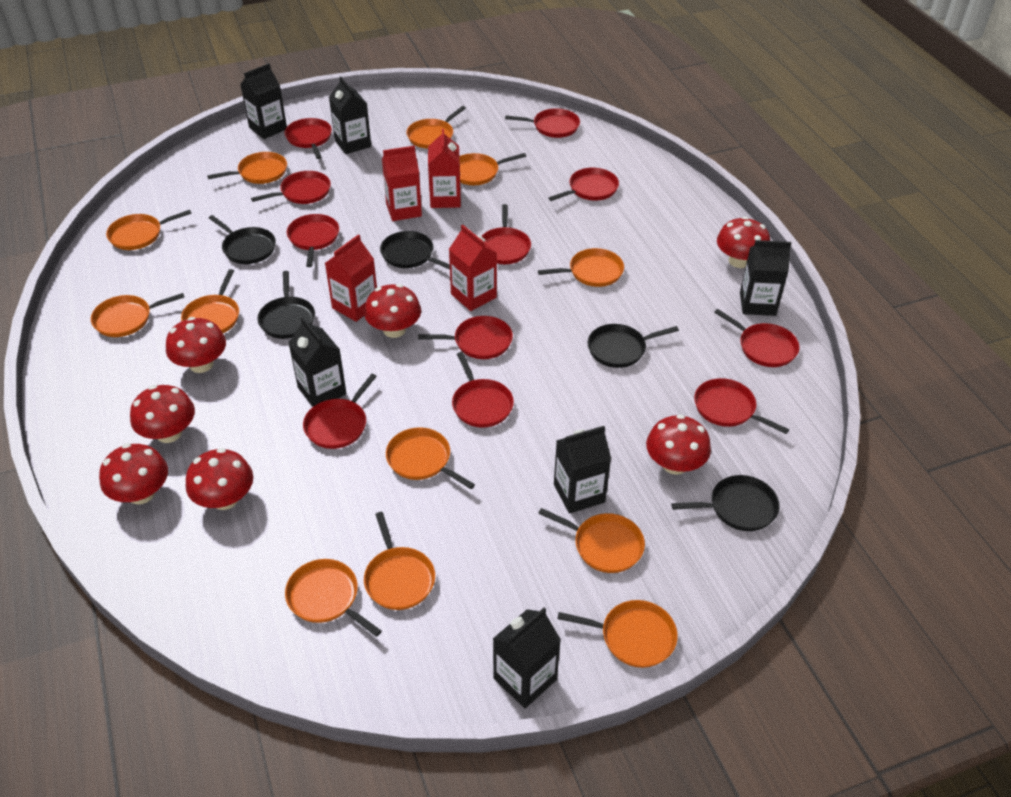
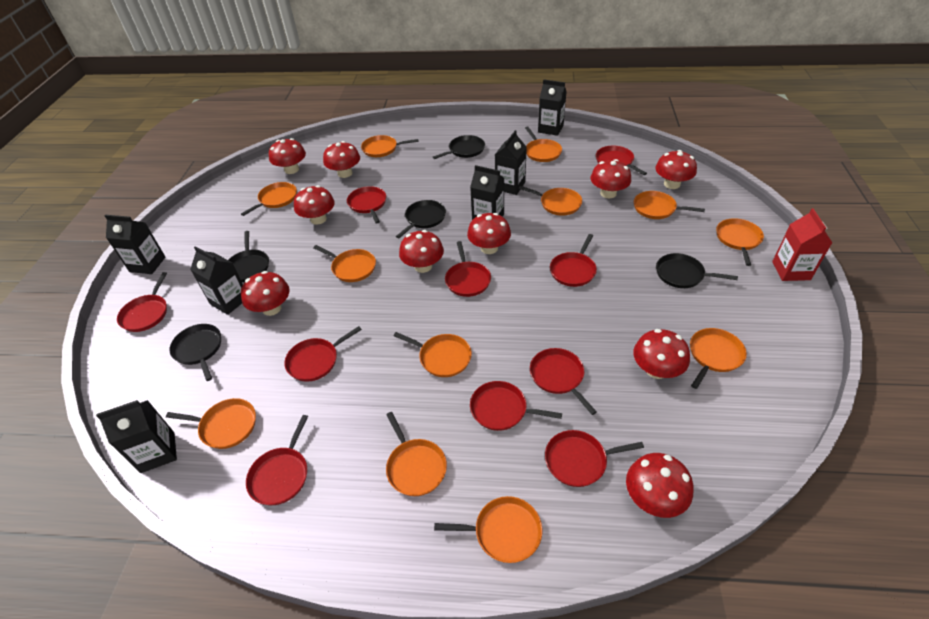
red carton: [325,234,377,322] [382,146,422,221] [428,129,461,208] [449,225,497,311] = 4 -> [772,208,833,281] = 1
red mushroom: [99,443,168,504] [130,385,195,443] [166,317,226,373] [186,448,253,510] [364,284,421,338] [646,414,711,475] [717,216,770,268] = 7 -> [241,271,290,316] [269,138,306,174] [294,185,335,225] [323,141,360,178] [399,230,444,273] [467,213,511,254] [590,159,631,199] [626,453,693,518] [633,329,690,379] [655,150,697,189] = 10
red pan: [251,171,331,204] [285,118,332,159] [287,214,339,267] [303,374,377,449] [418,316,513,359] [452,352,514,428] [481,204,531,264] [505,108,580,138] [549,168,619,201] [694,378,789,434] [714,309,800,367] = 11 -> [117,272,167,332] [246,415,308,505] [284,326,362,382] [347,186,386,223] [445,241,491,297] [470,381,562,431] [530,348,597,415] [545,430,644,487] [550,234,597,287] [596,146,647,175] = 10

